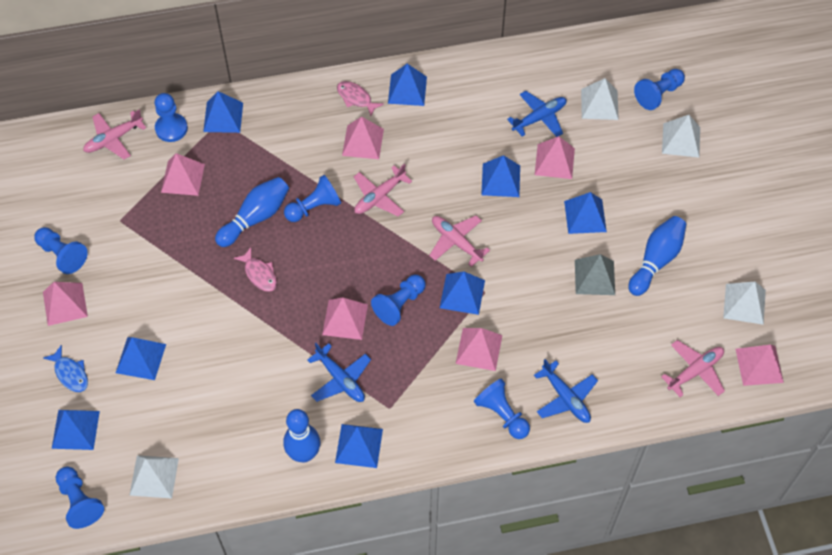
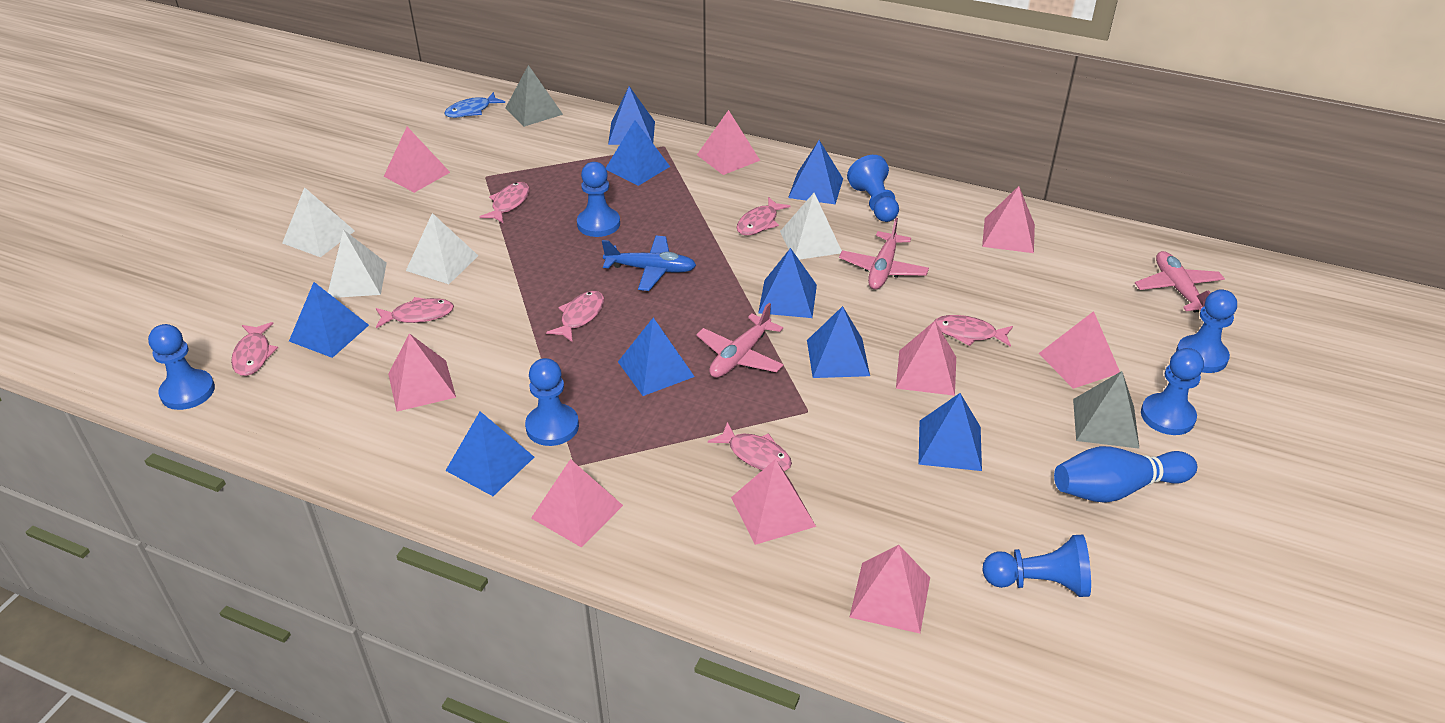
blue bowling pin: [215,177,289,247] [283,409,320,463] [628,216,686,296] = 3 -> [1054,446,1197,503] = 1
blue plane: [307,343,371,402] [507,91,567,137] [534,359,598,423] = 3 -> [602,236,696,291] = 1
blue pyramid: [52,410,100,450] [116,337,166,380] [203,91,243,133] [335,424,383,468] [388,64,427,106] [440,271,485,315] [481,155,520,197] [564,192,607,234] = 8 -> [289,282,369,358] [445,412,534,496] [606,120,670,186] [608,86,655,145] [618,318,695,396] [758,248,817,318] [788,140,843,204] [807,306,870,378] [919,393,982,471] = 9
grey pyramid: [575,254,615,295] = 1 -> [506,65,563,127] [1073,371,1140,449] = 2
pink fish: [234,247,277,292] [337,81,384,116] = 2 -> [231,322,278,376] [376,297,454,328] [480,182,530,224] [546,291,604,342] [708,422,792,471] [737,197,790,235] [935,315,1013,347] = 7
pink plane: [83,110,146,159] [354,163,412,217] [429,216,490,267] [661,340,725,397] = 4 -> [696,303,784,378] [839,218,929,290] [1135,251,1225,313] = 3
pink pyramid: [43,282,88,326] [161,153,205,196] [322,298,368,340] [342,117,384,159] [456,328,502,371] [535,136,575,179] [735,345,784,386] = 7 -> [383,127,450,193] [388,333,456,412] [531,459,623,548] [697,110,760,175] [731,459,816,545] [849,545,930,633] [896,321,956,396] [982,186,1035,253] [1039,311,1120,389] = 9

